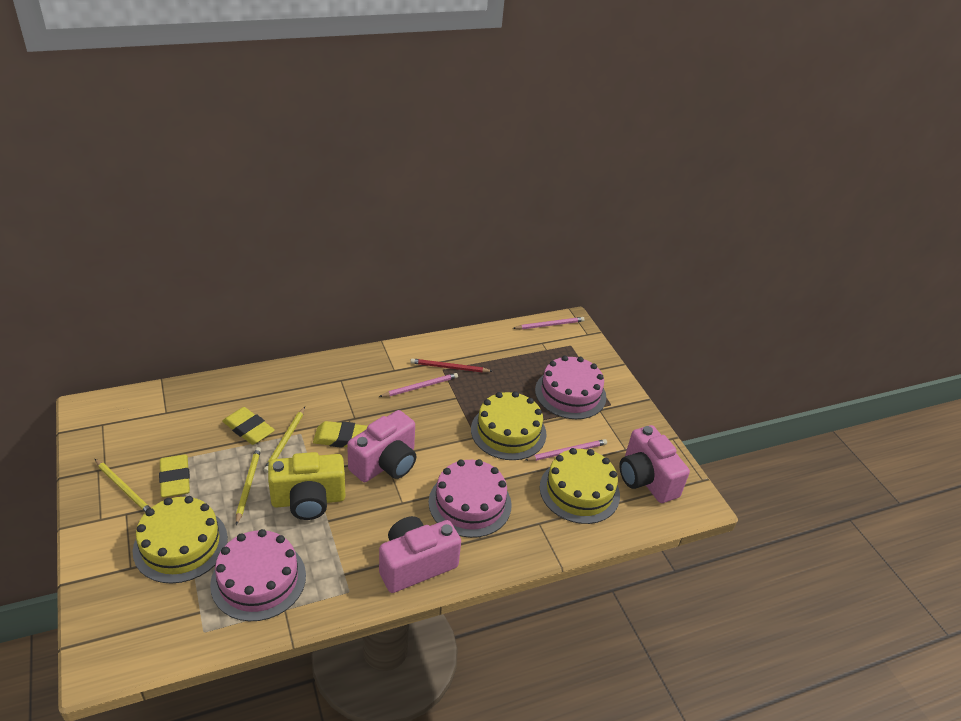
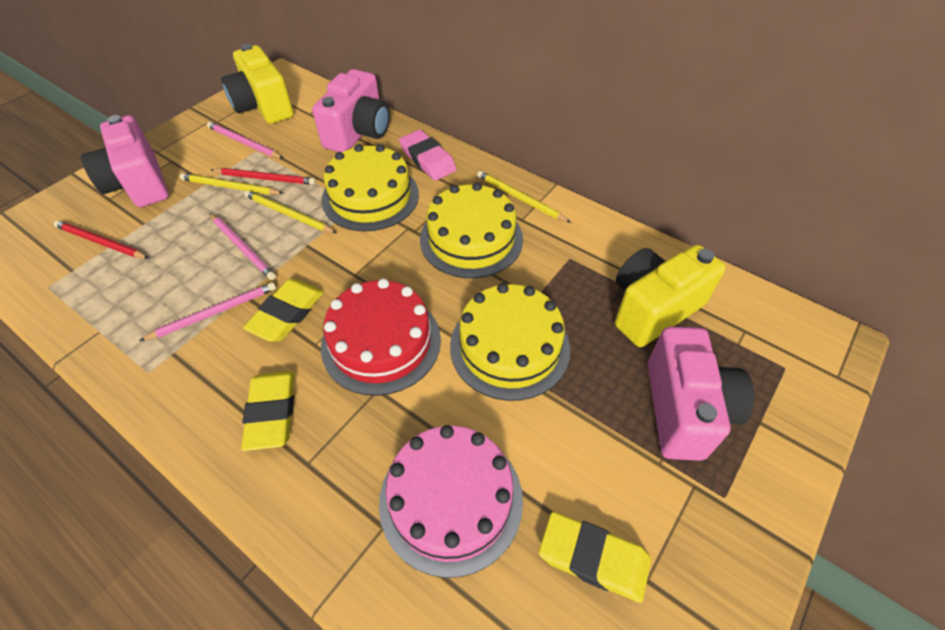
pink cake: [210,529,306,621] [429,459,512,538] [535,356,606,419] = 3 -> [379,425,523,578] = 1
pink eraser: none = 0 -> [399,130,456,181] = 1
red cake: none = 0 -> [321,278,441,396] = 1
red pencil: [410,358,492,372] = 1 -> [54,220,149,259] [211,168,316,185] = 2
yellow camera: [268,452,345,520] = 1 -> [221,44,294,124] [615,245,726,347] = 2

